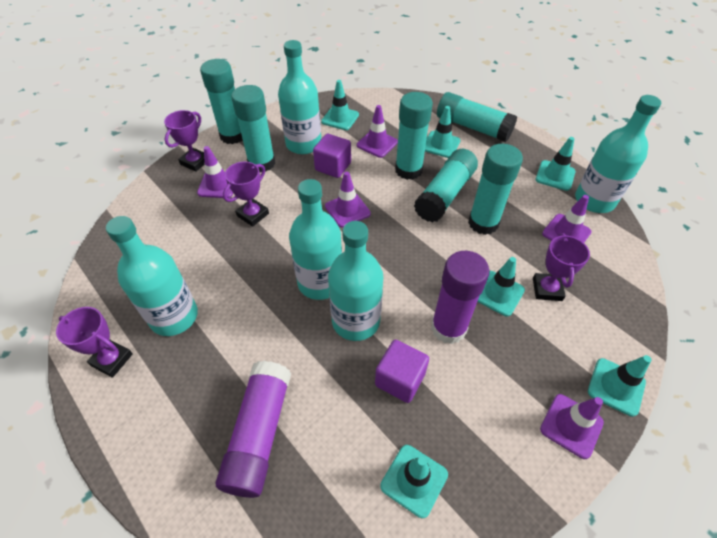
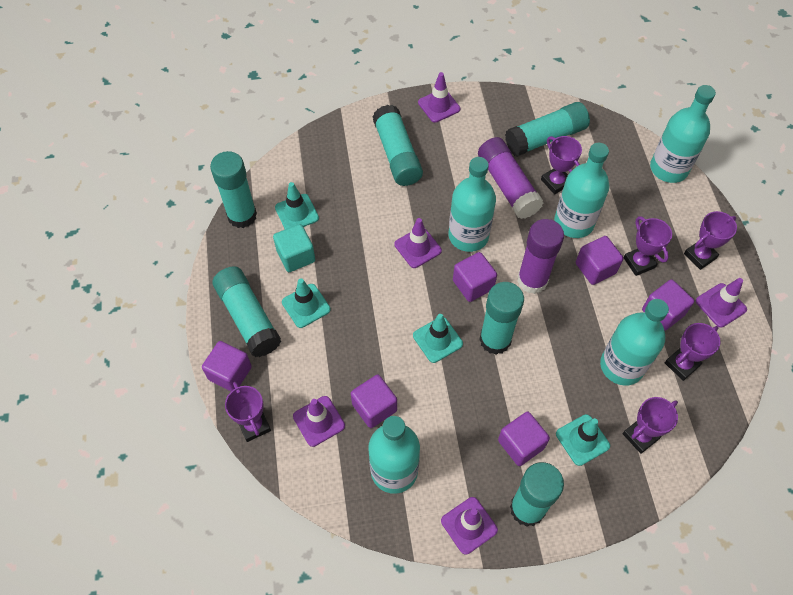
purple cube: [313,134,351,178] [375,340,429,403] = 2 -> [202,341,252,391] [351,375,397,428] [453,252,497,302] [498,412,550,466] [576,236,623,285] [642,279,694,331] = 6
purple trophy: [56,307,133,378] [164,110,205,171] [223,162,269,227] [533,233,590,301] = 4 -> [225,382,271,442] [541,136,582,194] [623,216,672,276] [623,397,678,454] [665,323,721,381] [684,211,737,270] = 6
turquoise cube: none = 0 -> [273,224,315,272] = 1
turquoise traffic cone: [321,80,359,130] [380,445,448,518] [425,106,461,158] [477,257,525,316] [536,137,576,191] [588,355,652,417] = 6 -> [275,182,319,229] [282,278,330,328] [413,314,463,363] [556,414,610,466] = 4

